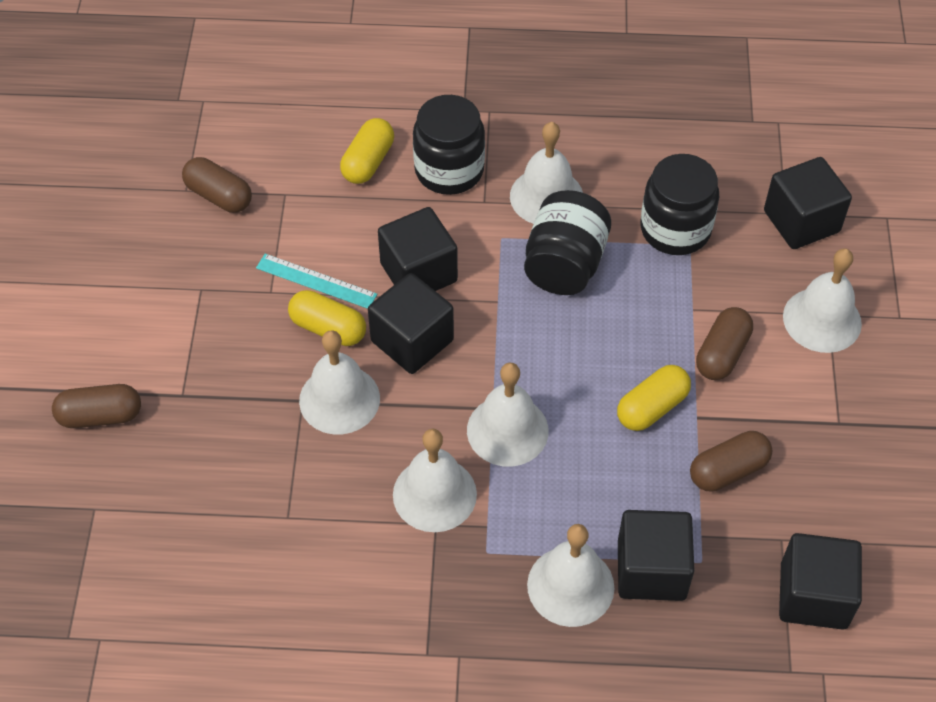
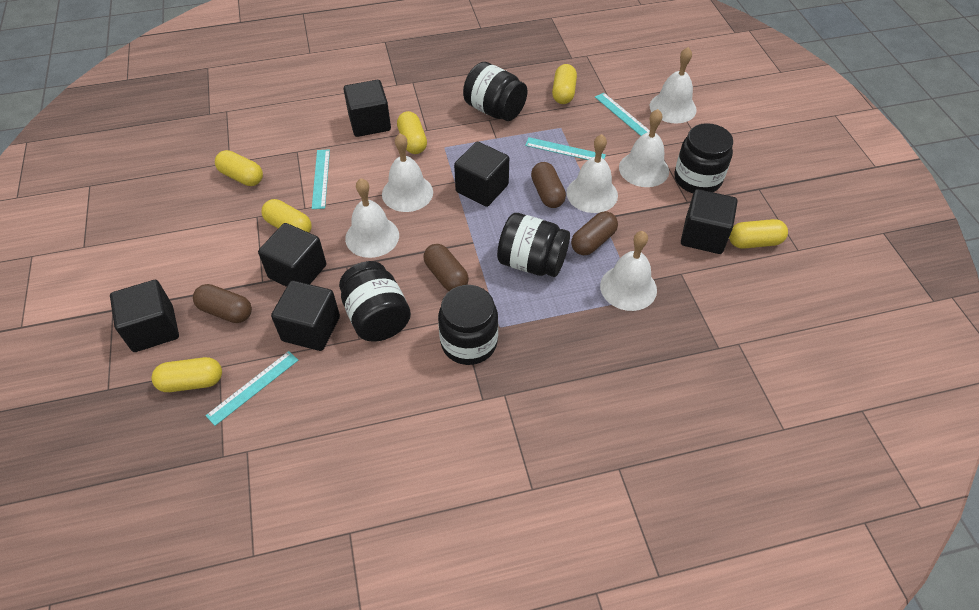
black cube: [368,273,454,374] [378,207,458,291] [618,510,695,601] [764,157,852,249] [779,533,862,630] = 5 -> [110,280,179,352] [258,223,326,287] [271,281,340,351] [344,80,391,137] [454,142,509,207] [681,189,738,254] = 6
black jar: [413,95,485,195] [524,190,611,295] [641,154,719,255] = 3 -> [339,261,411,342] [438,285,498,365] [463,62,527,121] [497,213,570,277] [674,123,733,193] = 5
turquoise ruler: [256,254,377,309] = 1 -> [205,351,298,426] [312,149,330,209] [525,137,606,160] [595,93,650,136] = 4
yellow capsule: [288,290,366,346] [340,118,394,184] [617,365,691,431] = 3 -> [151,357,222,392] [215,150,263,186] [262,199,312,233] [397,111,427,154] [552,64,577,104] [729,219,788,249] = 6

